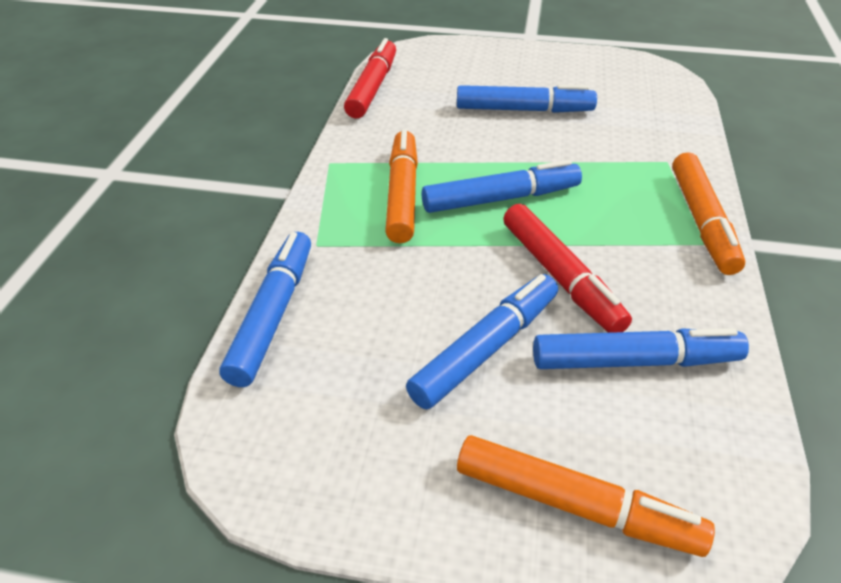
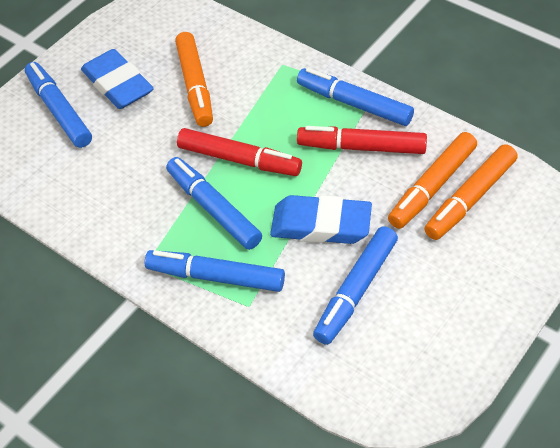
blue eraser: none = 0 -> [81,49,154,109] [270,195,372,244] = 2

